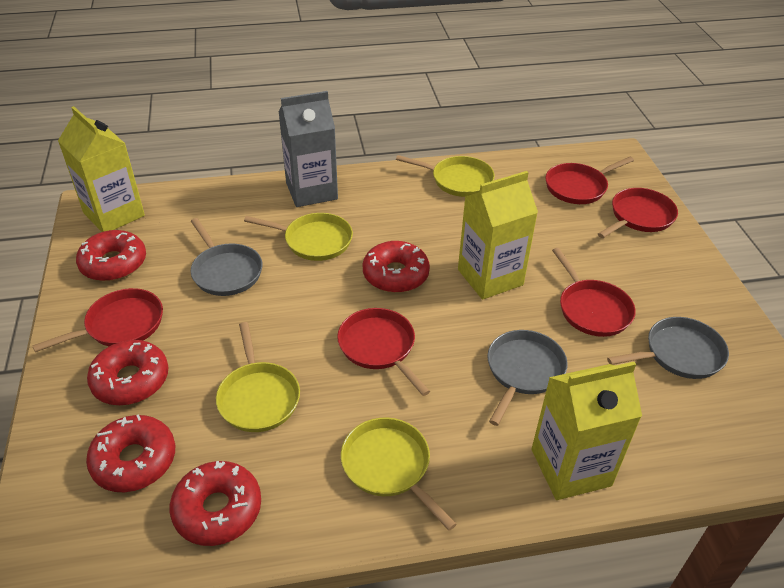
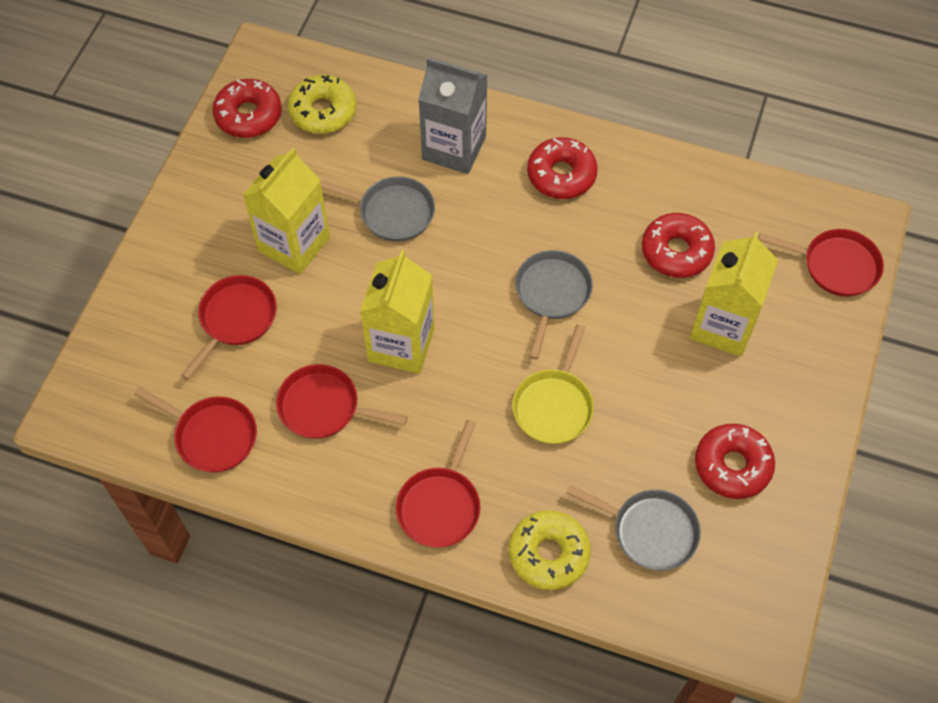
red donut: [76,230,146,281] [86,414,175,492] [87,340,168,406] [170,461,261,546] [363,241,430,293] = 5 -> [212,79,282,138] [527,137,598,199] [642,213,715,278] [695,424,775,499] = 4
yellow donut: none = 0 -> [288,75,356,134] [509,510,591,590] = 2
yellow pan: [216,322,300,432] [244,213,353,261] [341,418,457,531] [396,155,495,197] = 4 -> [512,324,594,444] = 1

